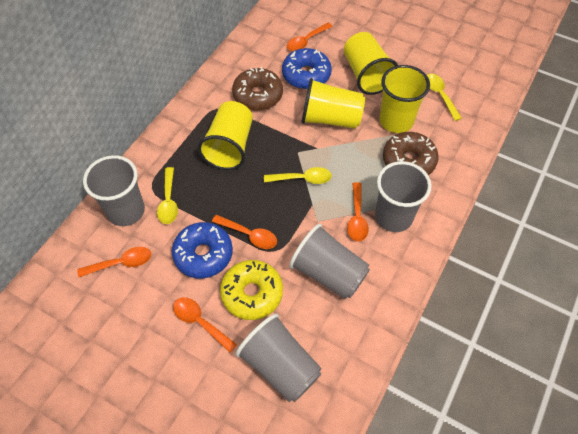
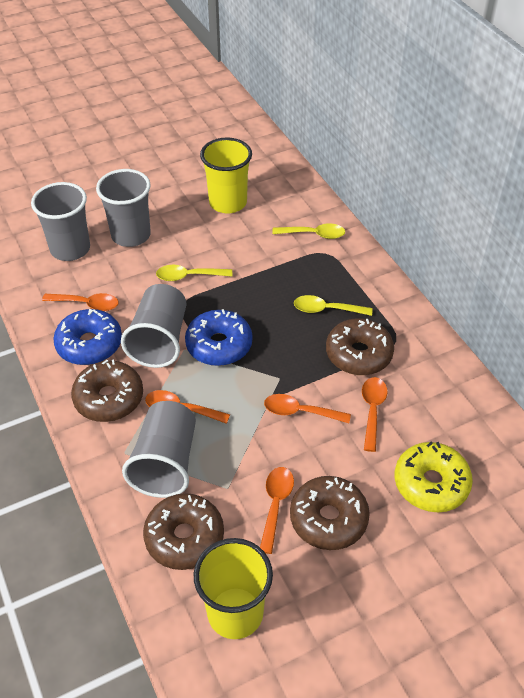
brown donut: [232,67,283,111] [383,132,439,175] = 2 -> [71,359,143,422] [143,493,224,570] [290,476,370,550] [326,318,394,375] = 4
yellow cup: [198,101,253,170] [301,78,365,129] [344,32,398,95] [379,65,430,133] = 4 -> [194,538,273,639] [200,137,252,214] = 2

